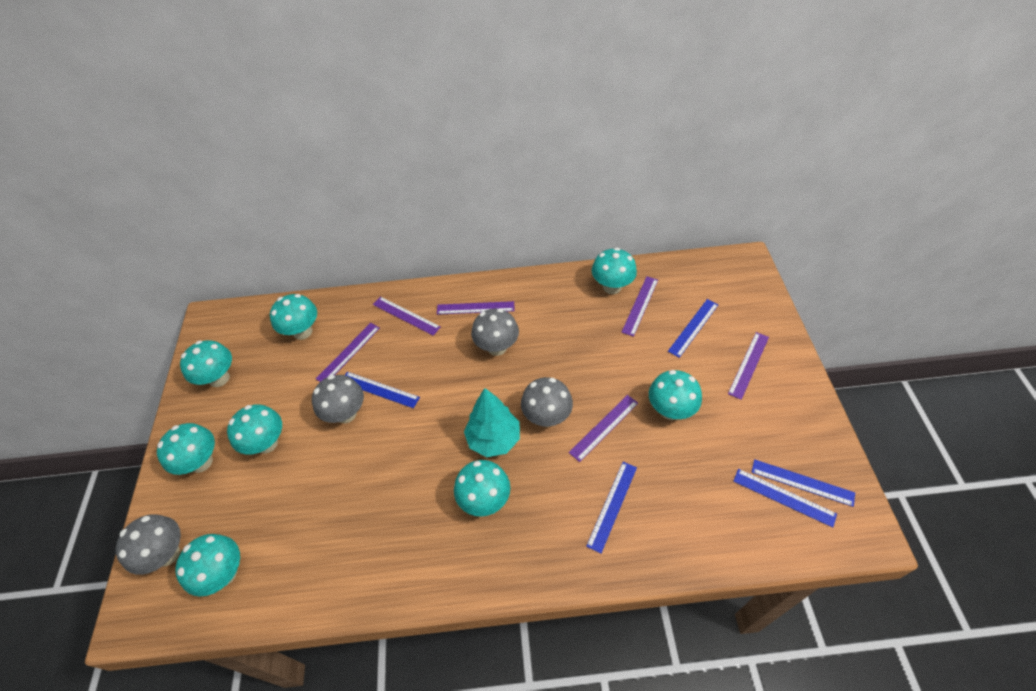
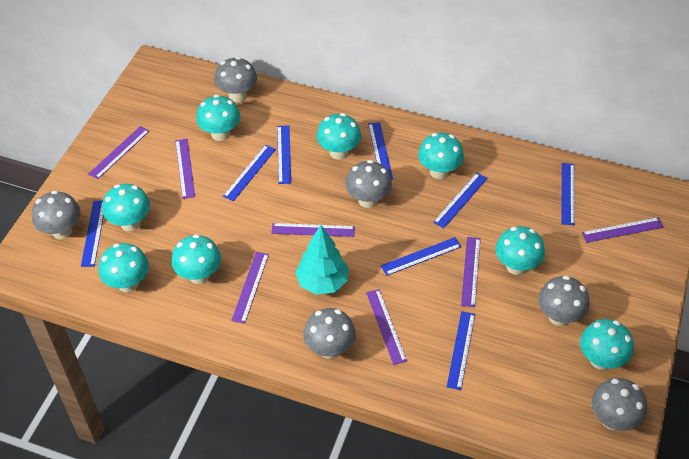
blue ruler: [345,372,420,408] [586,462,637,553] [668,299,719,358] [733,469,837,528] [751,459,855,507] = 5 -> [81,201,104,267] [223,145,276,201] [277,126,291,184] [368,122,393,180] [381,237,462,276] [433,173,488,228] [447,311,475,390] [561,163,575,226] = 8
grey mushroom: [116,514,181,575] [312,375,364,423] [471,308,519,356] [521,377,573,427] = 4 -> [32,191,80,239] [214,57,257,102] [303,308,356,359] [345,160,392,208] [538,275,590,326] [591,378,647,431] = 6
purple ruler: [316,323,380,382] [373,296,441,336] [437,301,514,315] [569,395,638,462] [621,276,658,337] [728,332,769,400] = 6 -> [88,126,150,179] [175,139,195,199] [231,252,269,324] [271,223,355,237] [366,289,407,365] [461,237,480,307] [582,217,664,243] = 7

